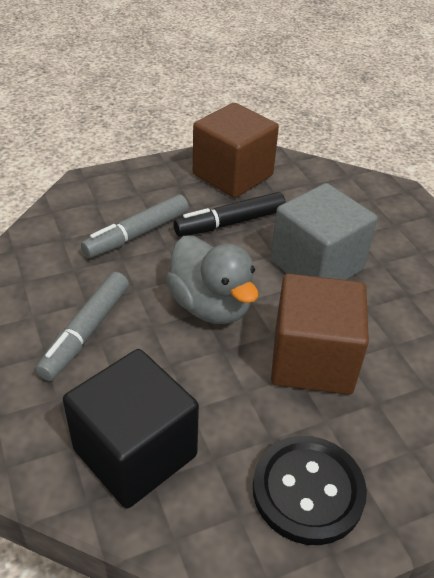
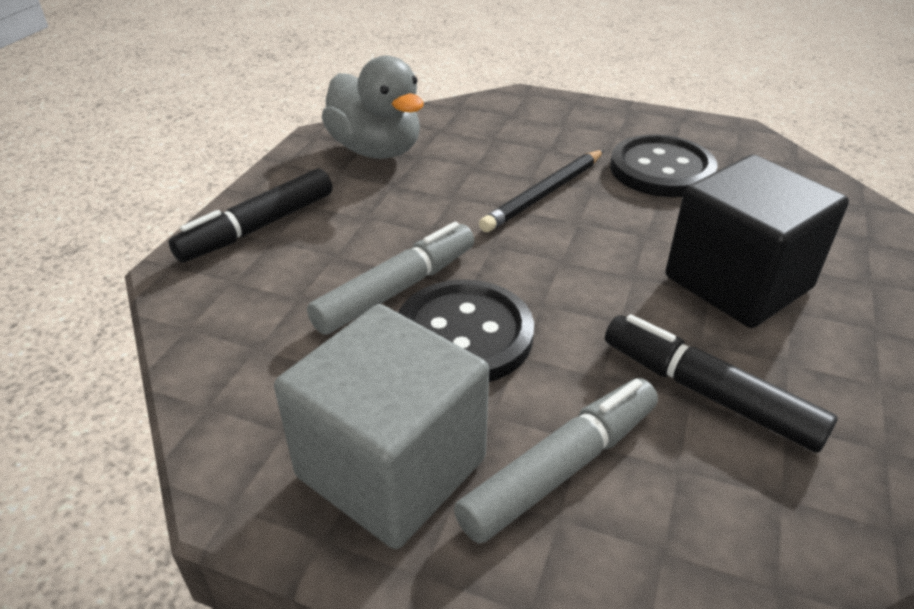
black button: [253,436,367,545] = 1 -> [398,279,534,382] [610,135,718,197] = 2
black marker: [174,192,286,237] = 1 -> [169,168,332,263] [605,314,838,453] = 2
black pencil: none = 0 -> [479,150,604,232] = 1
brown cube: [193,103,279,198] [271,273,369,395] = 2 -> none = 0

